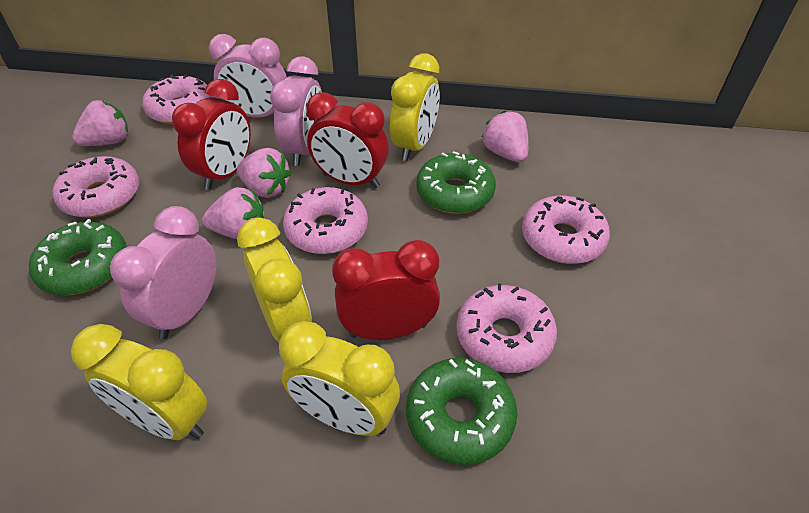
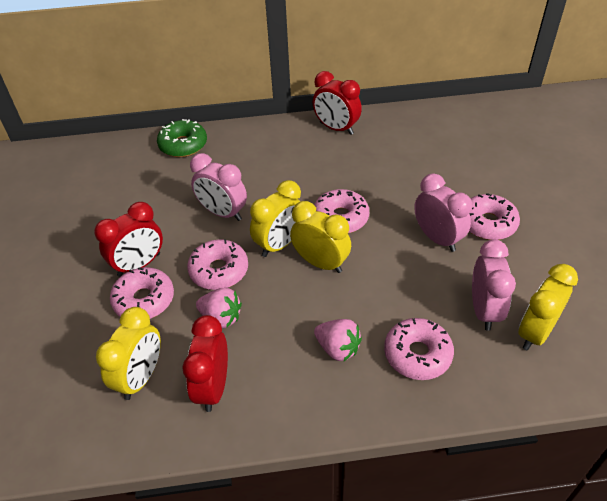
green donut: [29,219,127,295] [406,358,517,465] [416,151,496,214] = 3 -> [157,119,207,157] = 1
pink strawberry: [72,100,128,146] [202,187,264,239] [237,148,292,198] [482,110,529,162] = 4 -> [196,288,242,328] [314,319,362,361] = 2

